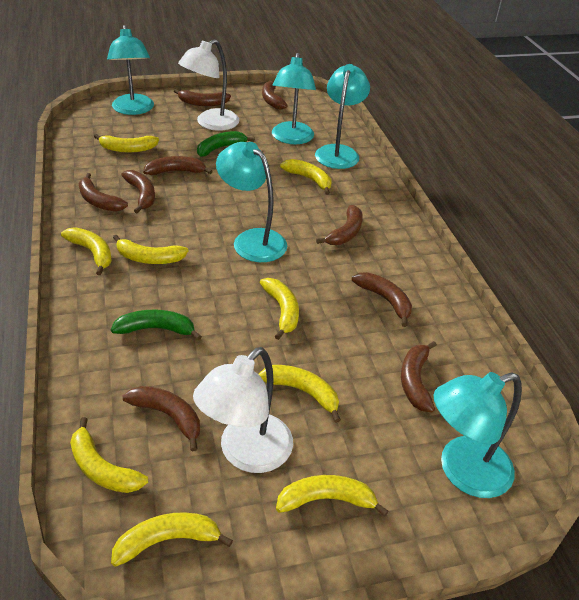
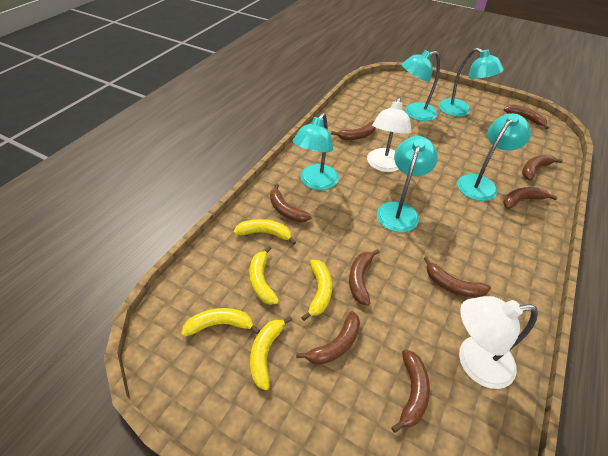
green banana: [111,310,202,340] [197,131,255,157] = 2 -> none = 0
yellow banana: [61,227,112,275] [70,417,148,493] [94,134,159,153] [111,512,233,567] [113,235,188,264] [258,365,341,423] [260,278,299,340] [276,475,389,516] [280,159,331,195] = 9 -> [181,308,260,337] [233,219,296,245] [249,246,279,305] [250,316,292,391] [301,260,332,321] = 5

